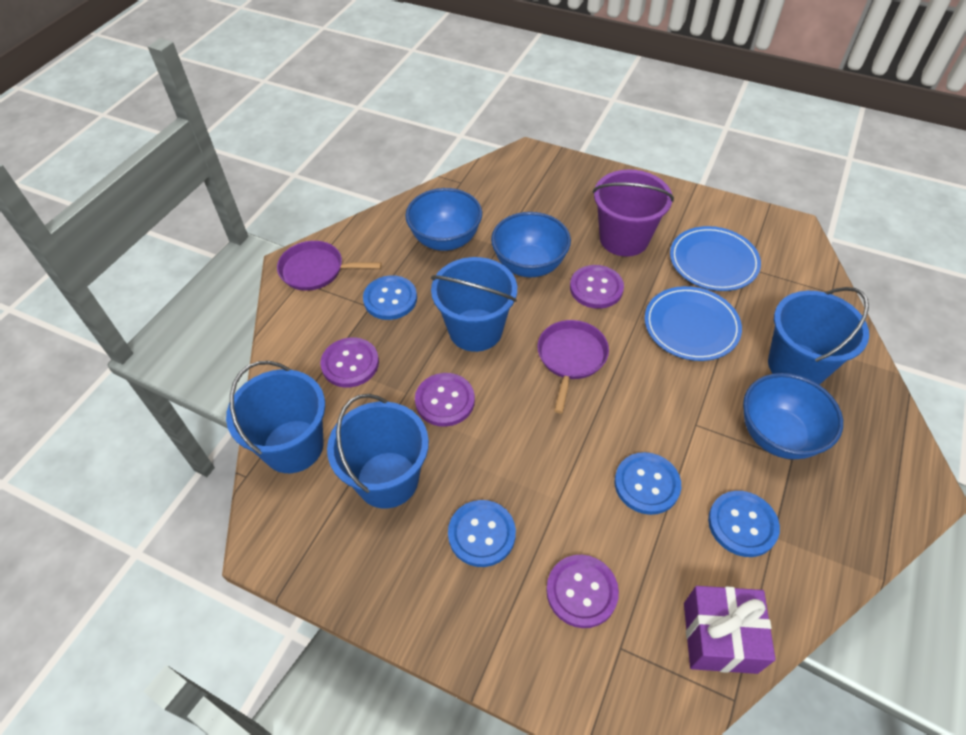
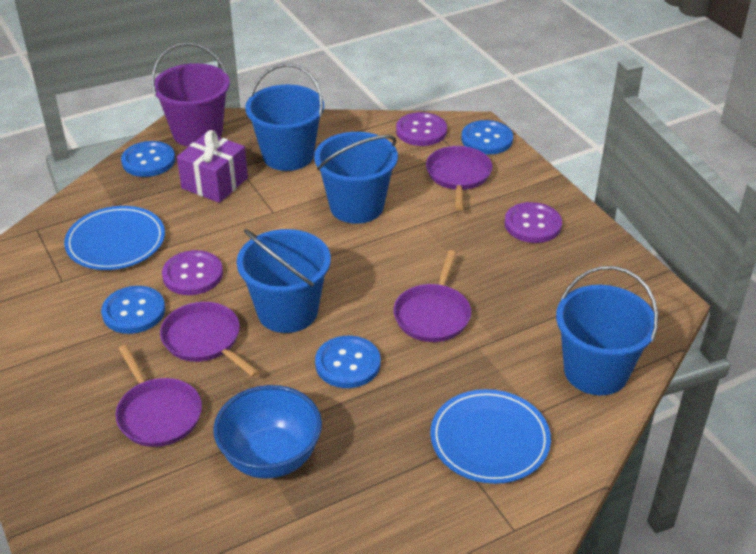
blue bowl: [405,188,482,251] [491,212,571,278] [743,373,843,459] = 3 -> [213,385,322,479] = 1
purple button: [320,337,379,388] [415,373,475,427] [546,555,619,628] [570,265,624,309] = 4 -> [162,250,223,295] [396,112,447,146] [505,202,562,243] = 3
purple pan: [277,241,382,291] [537,320,609,413] = 2 -> [115,345,202,447] [160,302,259,377] [394,250,471,342] [426,146,493,211] = 4

